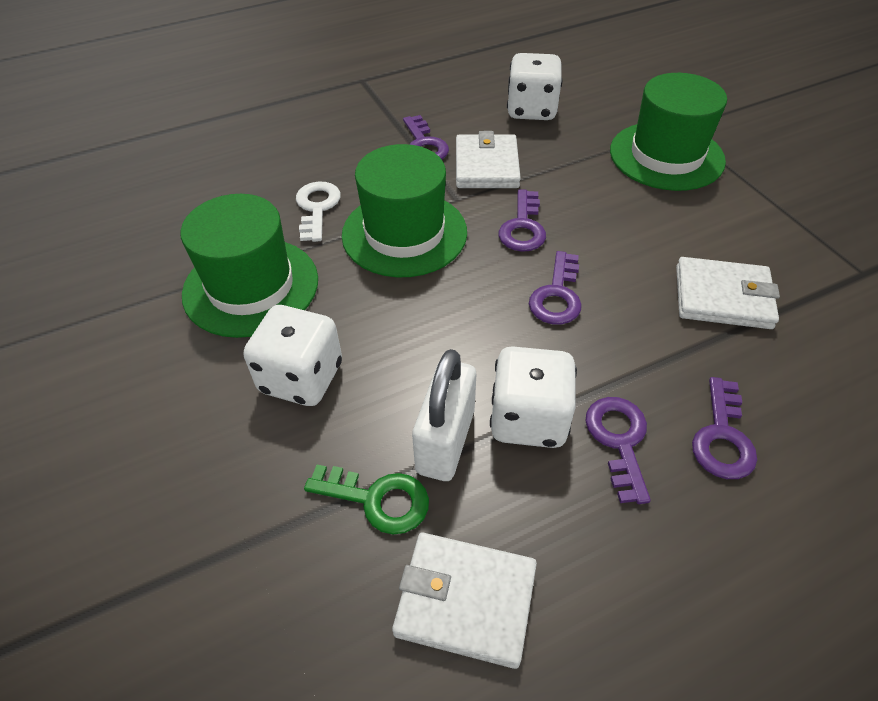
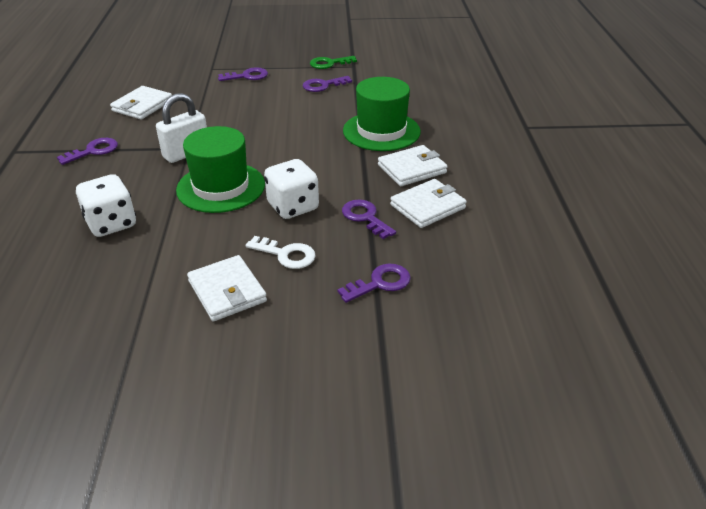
green hat: [180,194,318,338] [342,144,467,277] [610,73,727,191] = 3 -> [176,126,265,213] [343,77,421,151] = 2
white dice: [244,305,342,406] [490,346,577,448] [507,53,563,120] = 3 -> [76,174,136,237] [264,159,319,219] = 2
white wallet: [392,533,537,669] [456,131,521,188] [676,257,780,329] = 3 -> [110,86,172,120] [187,255,267,322] [378,145,448,186] [390,179,467,228] = 4

